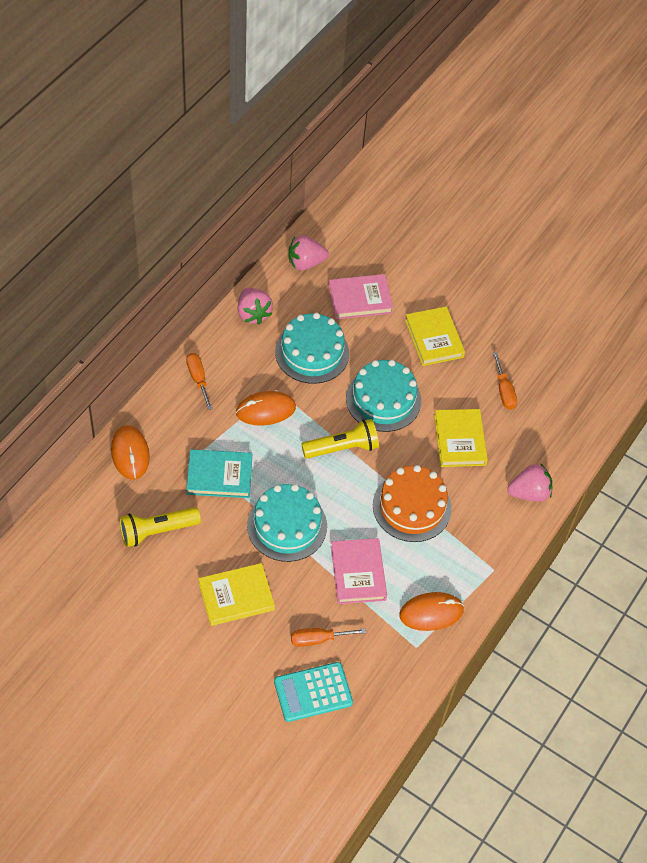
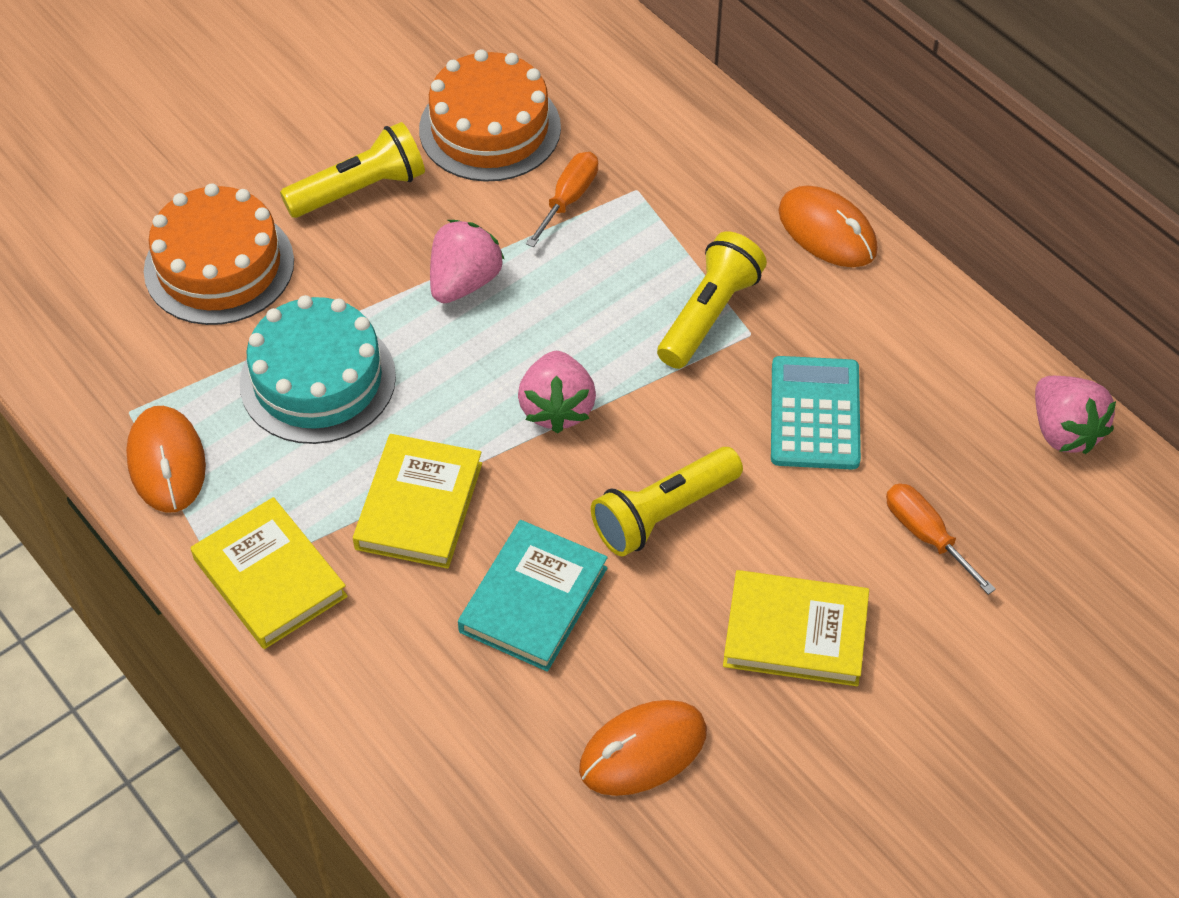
orange cake: [373,465,452,542] = 1 -> [144,183,294,325] [419,49,561,182] = 2
orange screwdriver: [186,353,213,410] [291,628,366,647] [493,352,517,410] = 3 -> [526,152,598,247] [886,484,996,595] = 2
pink book: [329,274,393,319] [331,538,387,604] = 2 -> none = 0
turquoise cake: [247,484,327,562] [275,312,349,384] [346,360,421,432] = 3 -> [240,295,396,444] = 1
yellow flashlight: [120,507,201,547] [302,419,379,459] = 2 -> [280,122,425,218] [591,447,743,557] [657,231,767,369] = 3

